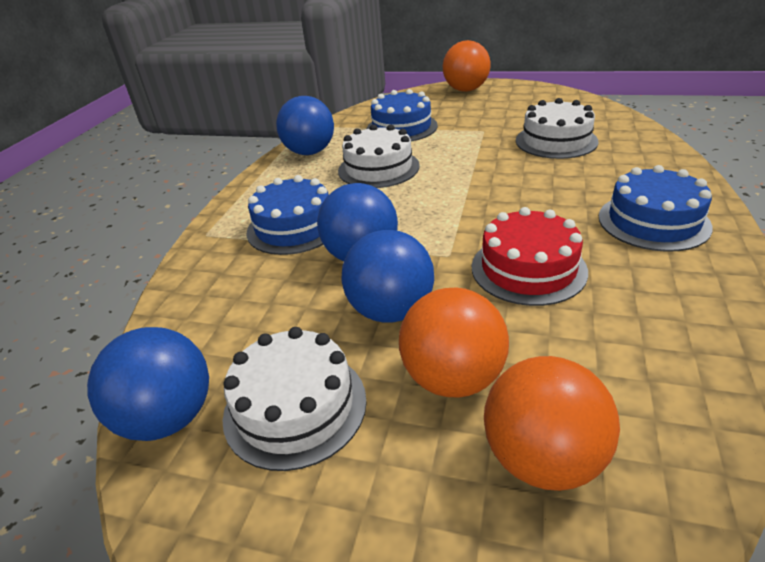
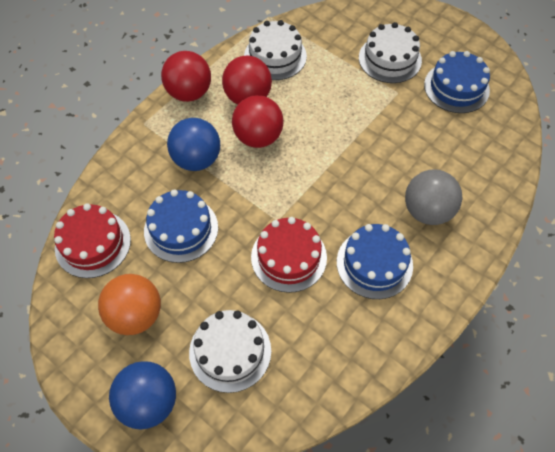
blue ball: [87,327,209,441] [276,96,334,155] [317,183,398,261] [341,230,434,323] = 4 -> [109,361,176,429] [167,118,220,171] = 2
grey ball: none = 0 -> [405,169,462,225] = 1
orange ball: [399,288,509,397] [443,40,491,92] [484,356,620,491] = 3 -> [98,274,161,335] = 1
red ball: none = 0 -> [161,51,211,102] [222,56,272,104] [232,95,284,148] = 3
red cake: [472,207,588,306] = 1 -> [54,204,131,278] [251,217,327,293] = 2

